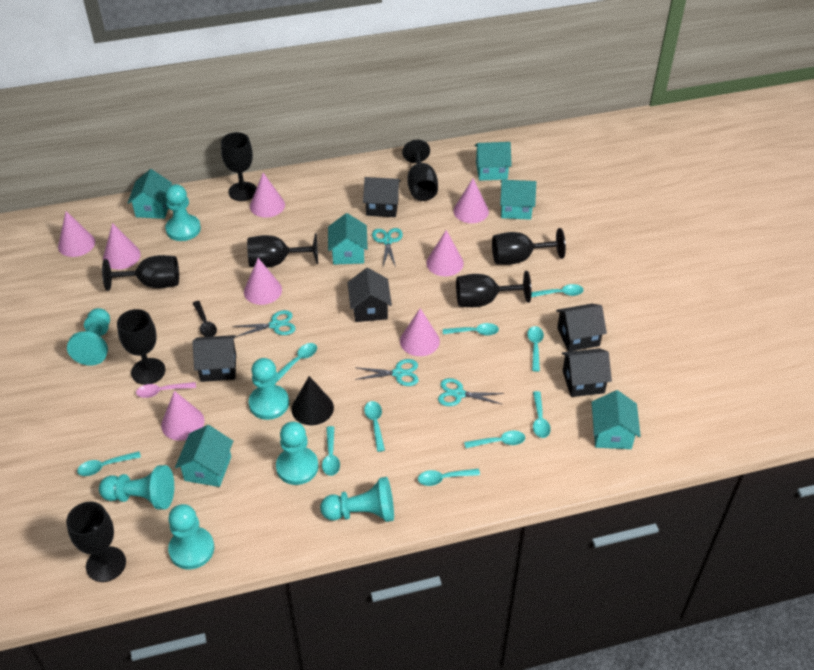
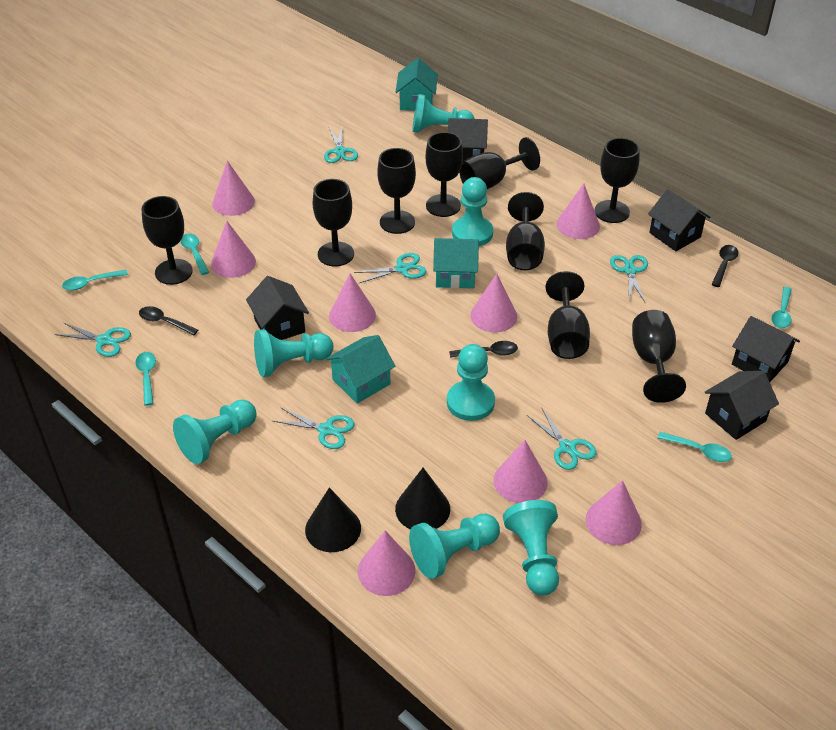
black cone: [292,376,334,425] = 1 -> [305,488,361,552] [395,468,450,529] = 2
black goblet: [66,502,126,582] [102,255,179,291] [117,309,166,385] [221,132,257,201] [247,233,318,267] [402,140,438,201] [456,271,532,307] [492,228,566,265] = 8 -> [142,196,193,285] [313,179,354,267] [378,148,416,234] [426,132,463,217] [459,137,540,189] [506,192,545,270] [545,271,590,359] [594,138,640,223] [632,310,686,403] = 9
black spoon: [193,301,217,337] = 1 -> [139,306,198,335] [449,341,518,358] [711,245,738,287] = 3
pink spoon: [136,382,196,398] = 1 -> none = 0
turquoise house: [128,169,172,219] [175,425,233,487] [328,213,368,265] [475,142,512,181] [500,180,536,220] [592,390,641,449] = 6 -> [326,335,395,404] [396,58,438,111] [433,238,479,289] = 3
turquoise scissors: [233,310,296,337] [355,359,419,386] [372,228,403,267] [438,378,504,406] = 4 -> [55,322,131,357] [273,407,355,449] [324,125,358,163] [354,253,426,283] [527,407,596,470] [610,255,648,302] = 6
turquoise spoon: [77,451,141,476] [277,343,317,380] [322,426,340,476] [364,401,385,452] [418,469,480,486] [443,323,499,336] [464,431,525,448] [527,326,544,372] [531,284,584,297] [533,391,551,438] = 10 -> [62,270,128,291] [135,352,156,406] [180,233,209,275] [657,432,732,462] [771,287,792,328] = 5

